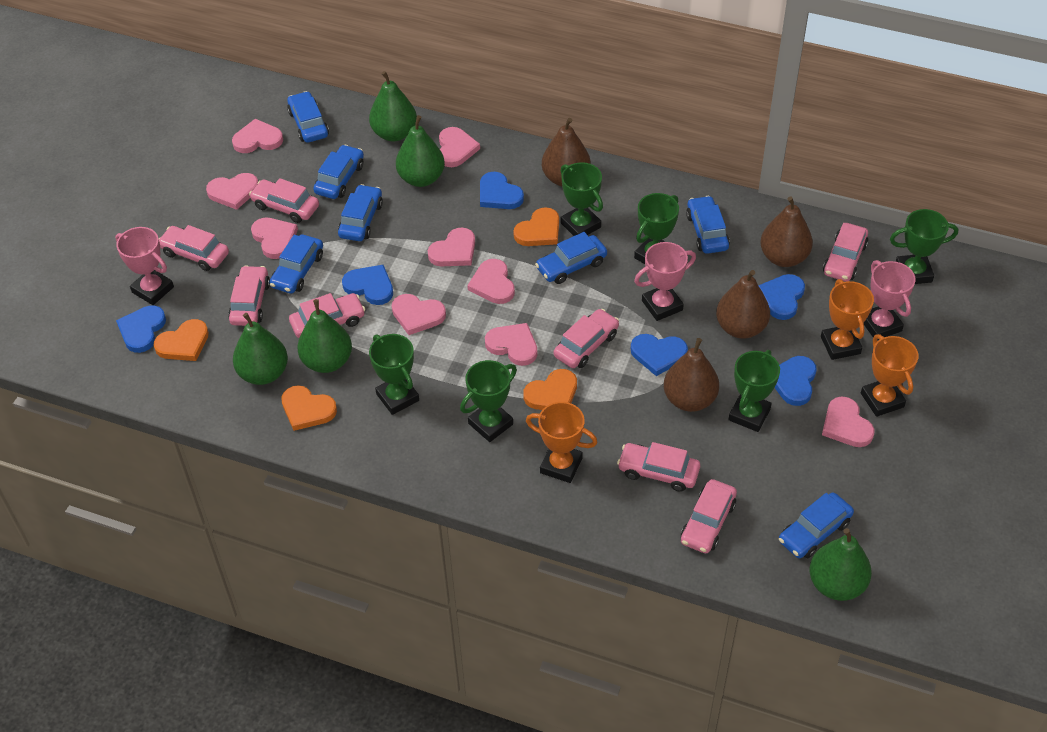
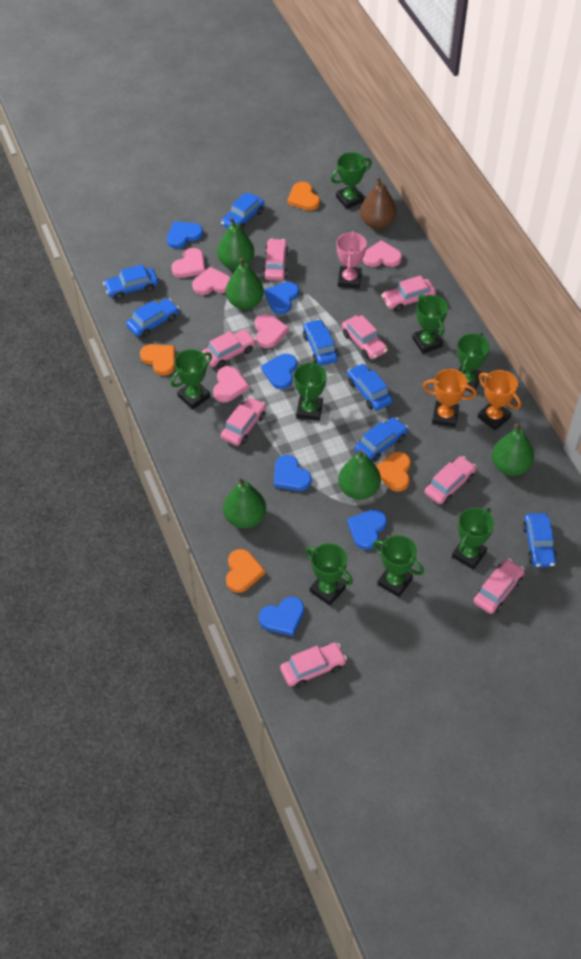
brown pear: [542,118,591,186] [664,338,719,412] [716,270,770,338] [760,197,813,267] = 4 -> [360,177,396,229] = 1
green trophy: [369,334,419,415] [460,360,517,442] [561,162,603,236] [634,193,679,264] [729,350,780,432] [890,209,958,284] = 6 -> [170,349,212,409] [294,361,327,421] [305,543,353,606] [331,152,372,209] [373,535,424,597] [412,295,448,354] [452,508,494,570] [457,333,490,392] = 8
orange trophy: [526,402,598,483] [821,279,874,360] [861,334,919,417] = 3 -> [423,369,477,427] [478,370,521,431] = 2
pink heart: [206,173,258,210] [232,119,283,153] [251,218,298,259] [392,294,446,335] [428,228,475,266] [439,127,480,167] [467,259,515,304] [485,323,537,366] [822,397,875,447] = 9 -> [172,248,205,278] [192,267,231,295] [213,366,249,402] [255,314,289,348] [363,240,402,267] = 5
pink trophy: [115,227,174,305] [634,242,696,321] [864,260,916,340] = 3 -> [337,231,367,289] = 1

